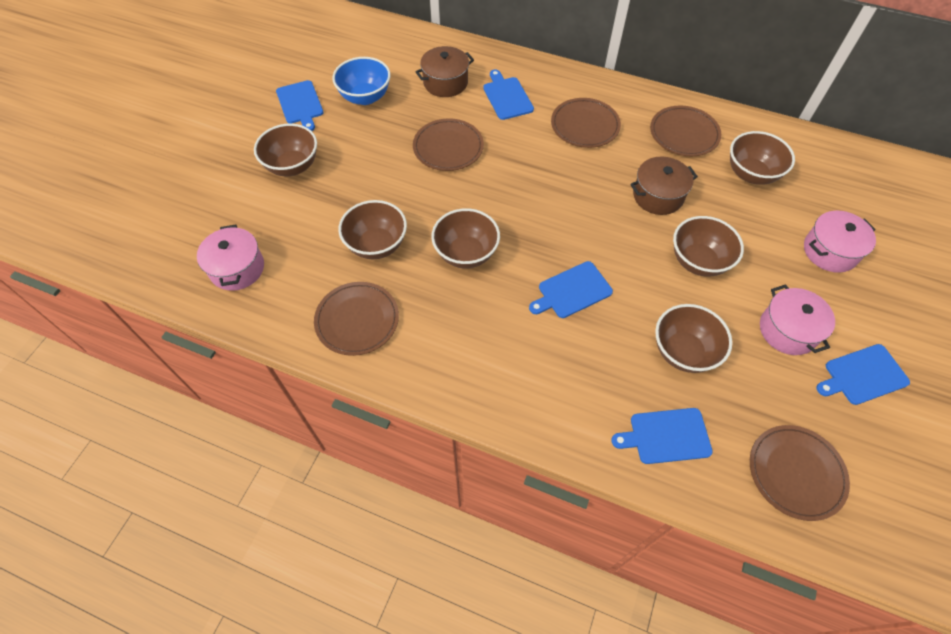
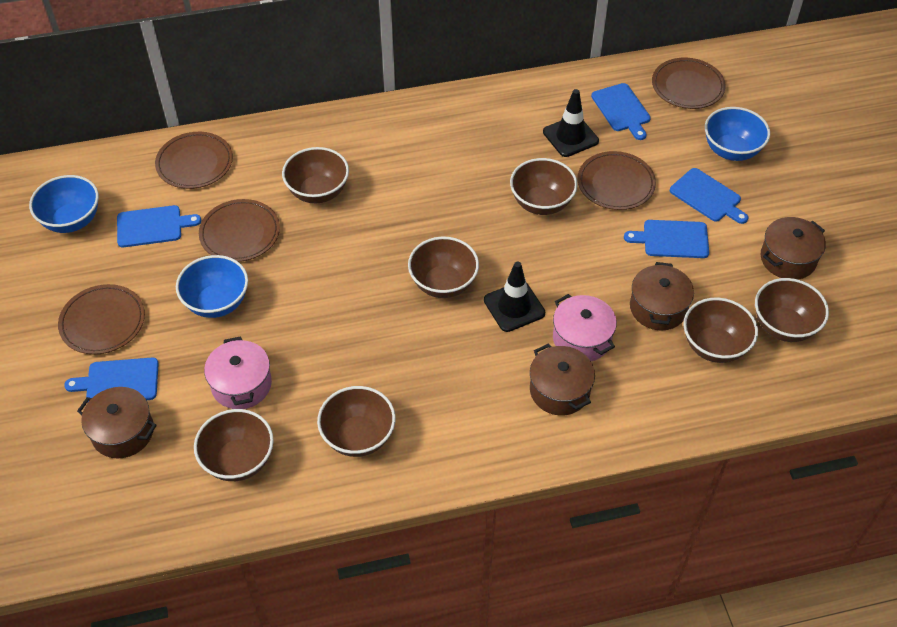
black traffic cone: none = 0 -> [484,262,545,332] [543,89,599,157] = 2
blue bowl: [332,57,390,105] = 1 -> [29,175,99,233] [176,255,248,318] [705,107,770,161] = 3
brown bowl: [254,123,317,176] [338,200,407,259] [431,208,500,268] [655,304,732,373] [673,216,744,277] [730,131,795,185] = 6 -> [194,409,274,481] [282,147,349,203] [317,386,396,457] [408,237,479,298] [510,158,578,215] [683,298,758,363] [755,278,829,342] = 7
brown pot: [415,46,474,97] [630,157,698,215] = 2 -> [77,387,157,459] [530,343,595,415] [630,262,694,331] [760,217,826,280] = 4
pink pot: [197,224,264,291] [760,284,835,355] [804,211,876,273] = 3 -> [204,336,272,409] [553,294,617,361] = 2

